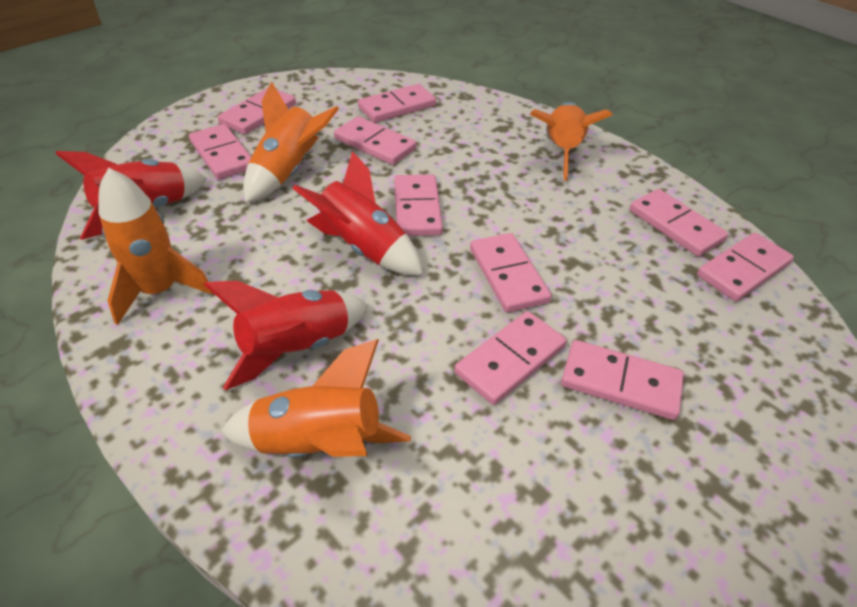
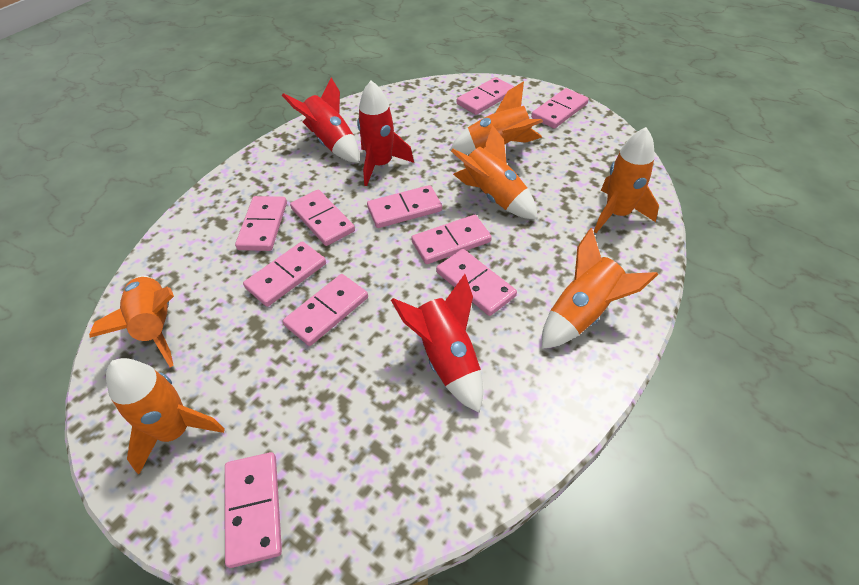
orange rocket: [98,168,213,325] [220,339,411,458] [243,81,339,203] [530,102,612,181] = 4 -> [89,276,174,367] [106,358,225,474] [449,81,543,154] [451,125,538,219] [542,228,658,349] [594,127,659,233] = 6

